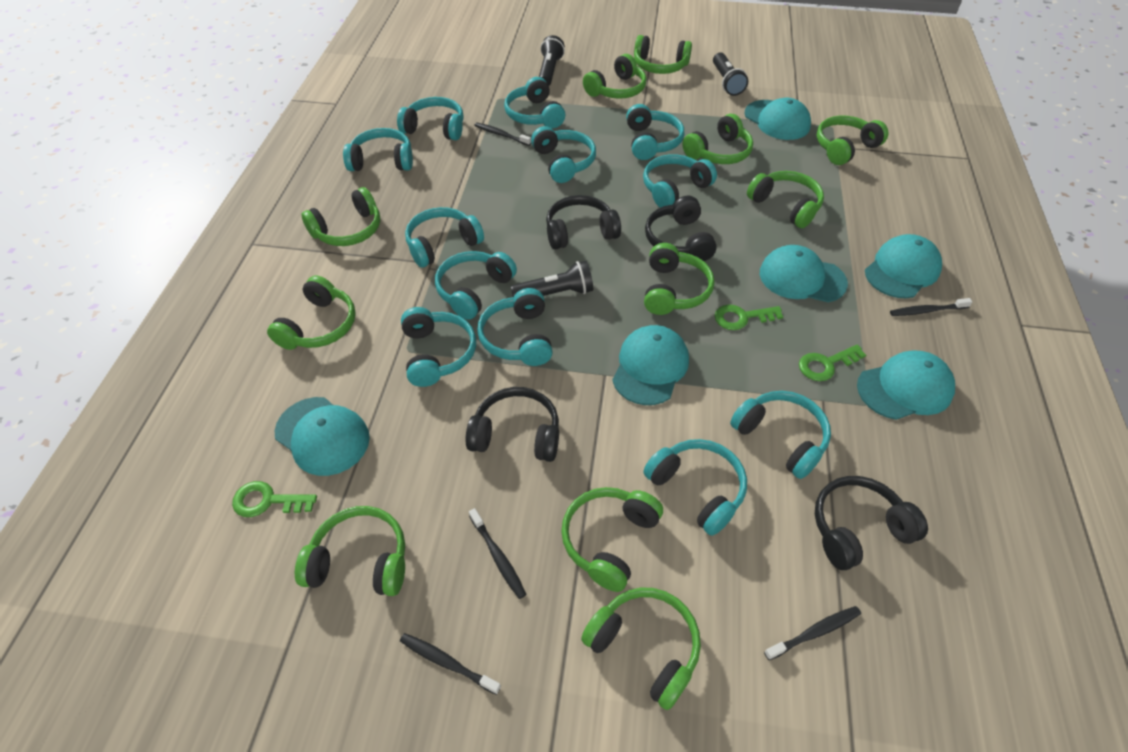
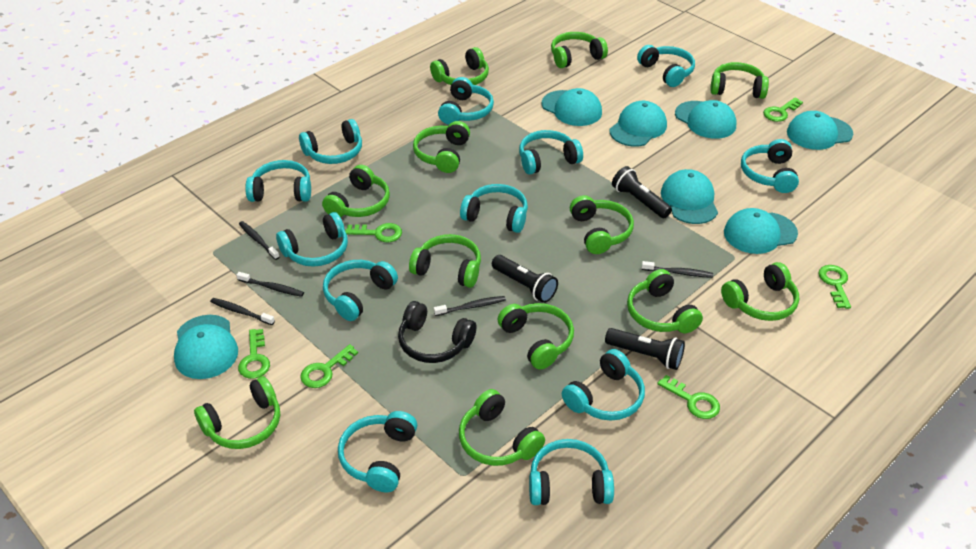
black headphones: [466,387,559,462] [546,195,621,250] [645,196,717,261] [815,476,928,570] = 4 -> [398,301,476,363] = 1
green headphones: [267,275,356,350] [295,506,405,596] [301,187,380,246] [561,487,663,592] [581,587,701,710] [583,54,646,99] [634,35,692,74] [644,243,715,315] [683,114,753,164] [747,171,824,228] [816,116,888,165] = 11 -> [194,376,280,449] [322,165,390,217] [409,234,481,288] [413,121,470,173] [430,47,489,85] [459,389,545,466] [498,303,574,370] [551,32,608,68] [570,195,634,254] [627,269,703,333] [710,62,769,99] [721,262,799,321] = 12
green key: [232,481,317,517] [715,305,783,330] [799,344,866,381] = 3 -> [238,329,270,379] [300,344,358,388] [345,223,402,242] [657,375,720,419] [763,98,803,122] [819,265,851,309] = 6
turquoise cap: [275,397,370,476] [612,325,689,405] [744,98,811,140] [760,245,848,302] [857,351,955,420] [865,234,942,298] = 6 -> [174,315,238,379] [542,88,602,126] [609,101,667,147] [661,169,718,224] [675,100,737,139] [724,208,798,254] [787,111,853,150] = 7

